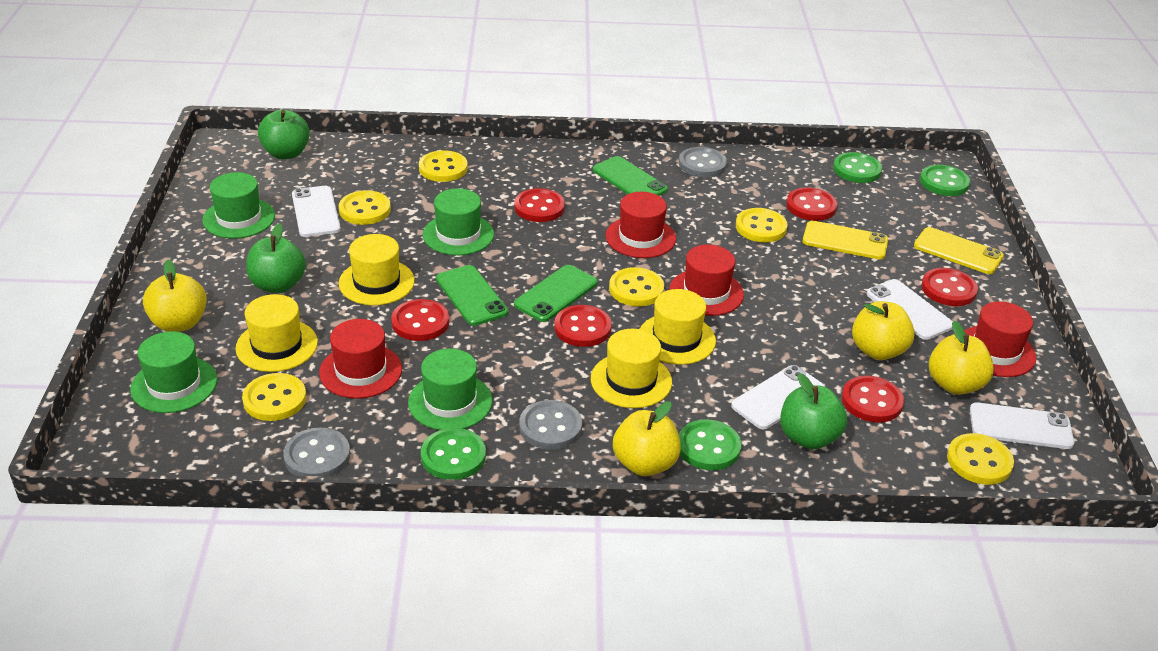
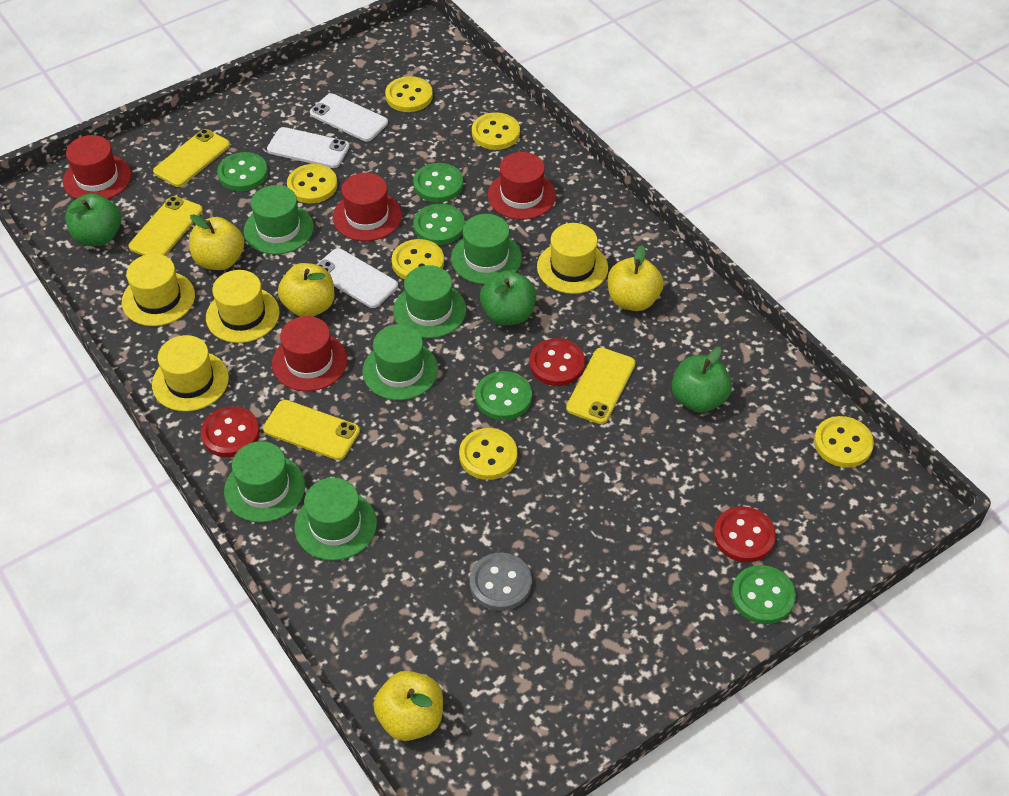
green button: [421,428,486,479] [679,419,741,470] [833,152,882,183] [920,165,970,196] = 4 -> [217,152,268,191] [413,163,463,202] [414,204,465,245] [475,371,532,420] [732,565,796,624] = 5
green hat: [130,331,217,413] [202,172,275,239] [408,349,492,430] [423,188,494,255] = 4 -> [224,441,305,523] [244,185,314,255] [294,478,377,561] [362,325,438,400] [393,265,466,338] [451,214,522,284] = 6
green phone: [436,265,508,326] [514,265,598,322] [593,156,668,196] = 3 -> none = 0
grey button: [283,428,350,477] [519,400,582,450] [679,147,727,178] = 3 -> [470,553,532,611] = 1
red button: [391,299,449,341] [514,188,565,222] [554,305,612,347] [786,187,837,221] [842,376,904,423] [921,268,978,306] = 6 -> [201,407,260,457] [529,338,585,386] [714,506,776,562] = 3
white phone: [292,186,341,237] [731,365,825,429] [866,279,953,340] [970,402,1074,449] = 4 -> [267,127,350,168] [310,93,388,142] [316,248,398,308] = 3
yellow phone: [803,221,888,259] [914,227,1004,274] = 2 -> [128,196,203,256] [153,129,230,187] [263,400,360,460] [566,348,636,424] = 4

